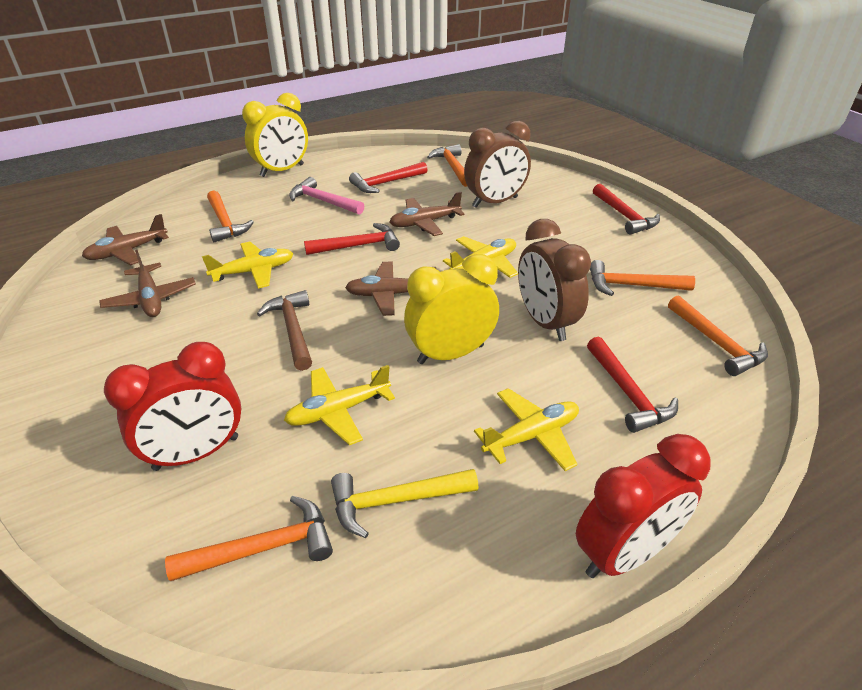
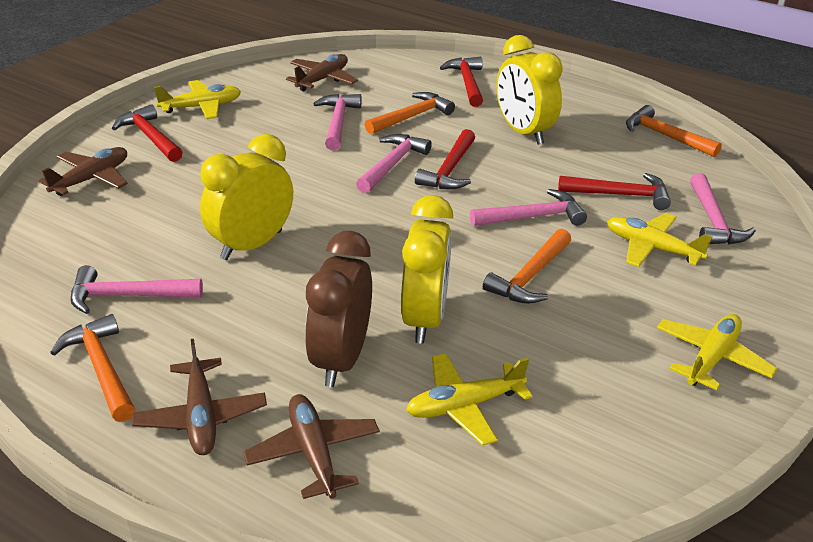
brown clock: [464,121,531,208] [518,219,591,341] = 2 -> [305,231,372,387] = 1
brown hammer: [257,290,312,371] = 1 -> none = 0
orange hammer: [165,496,333,581] [207,191,254,242] [427,144,467,187] [590,260,695,296] [668,296,768,376] = 5 -> [50,314,135,422] [365,92,455,134] [483,229,571,304] [626,105,722,157] = 4
pink hammer: [289,177,364,215] = 1 -> [71,265,203,314] [313,94,362,150] [356,134,432,193] [470,189,587,226] [690,173,756,244] = 5
red clock: [104,342,241,471] [576,434,710,578] = 2 -> none = 0
yellow clock: [242,93,308,177] [404,254,499,364] = 2 -> [200,134,293,260] [401,195,453,344] [496,35,563,145] = 3
yellow hammer: [331,469,479,538] = 1 -> none = 0

